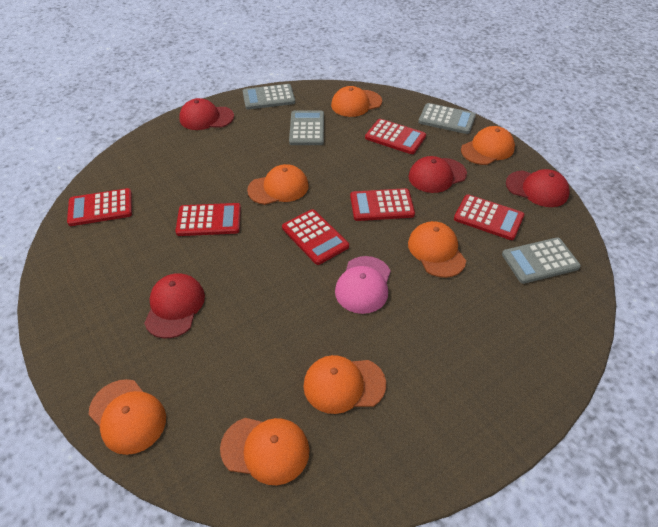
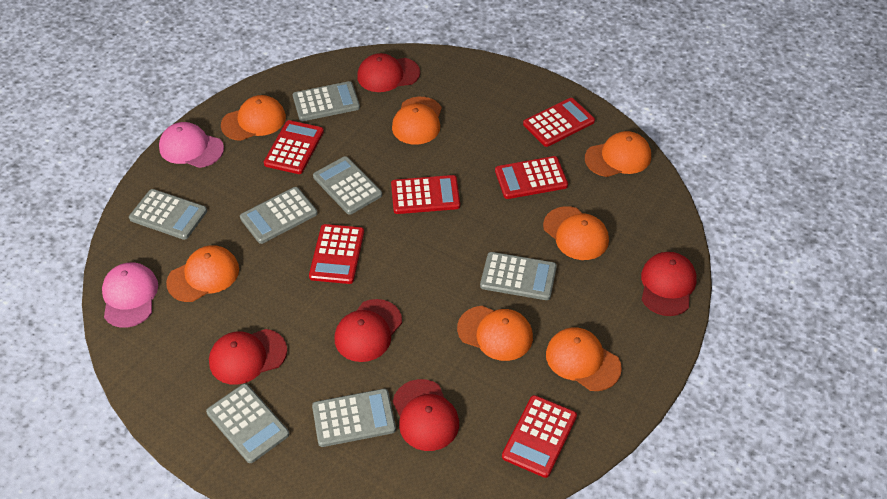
grey calculator: [243,84,295,109] [289,111,324,145] [418,103,476,134] [502,238,581,284] = 4 -> [129,189,207,240] [206,384,289,463] [240,187,318,244] [293,81,360,121] [312,389,396,447] [313,156,382,215] [480,252,557,300] = 7
pink cap: [335,256,391,314] = 1 -> [102,263,158,328] [159,122,224,168] = 2
red cap: [144,273,205,338] [179,98,234,130] [408,156,467,193] [506,169,570,207] = 4 -> [209,329,287,385] [335,299,402,362] [357,53,420,92] [393,379,459,451] [641,252,697,316] = 5

